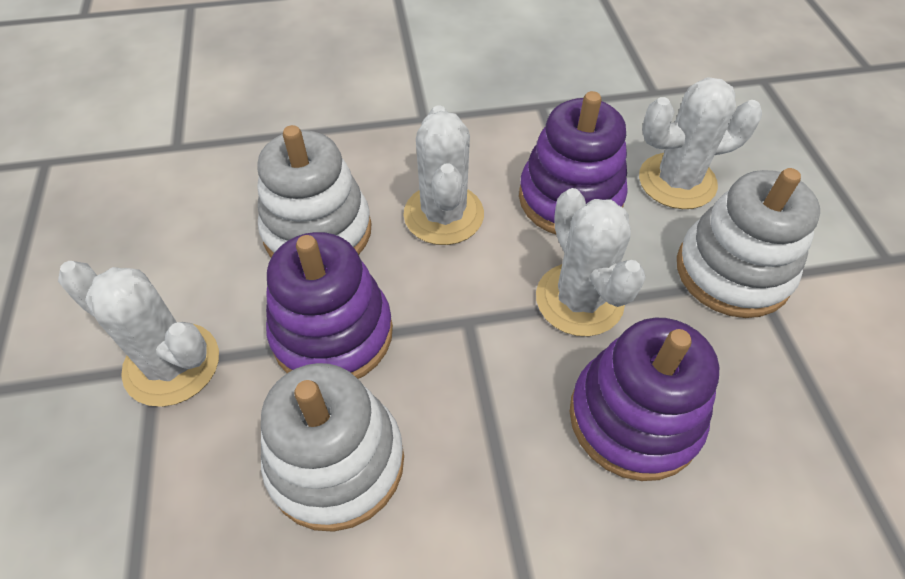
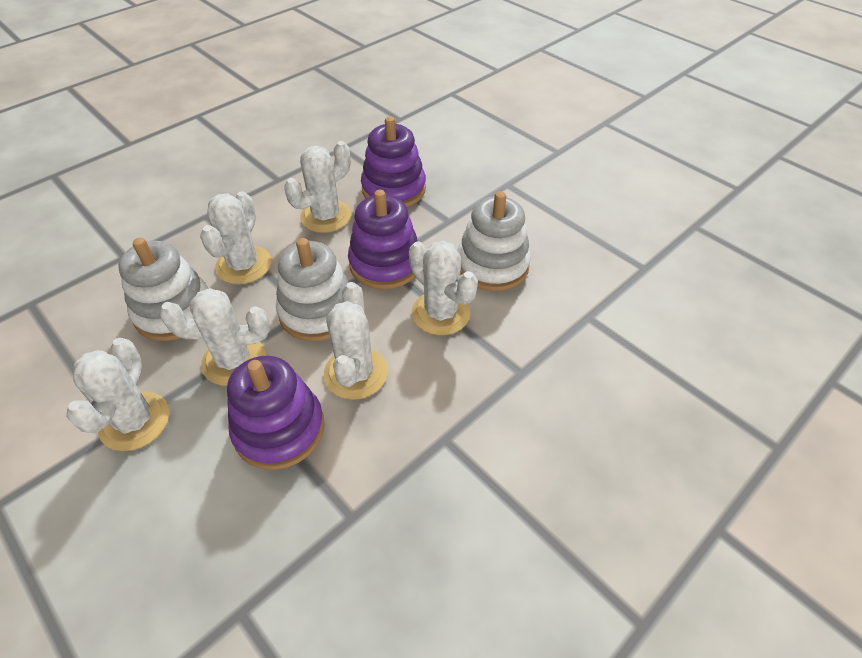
white cactus: [58,261,219,407] [403,105,484,245] [536,188,646,336] [639,77,762,209] = 4 -> [66,338,169,451] [159,288,270,386] [200,191,271,284] [284,141,351,233] [324,282,388,400] [409,241,478,335] = 6

